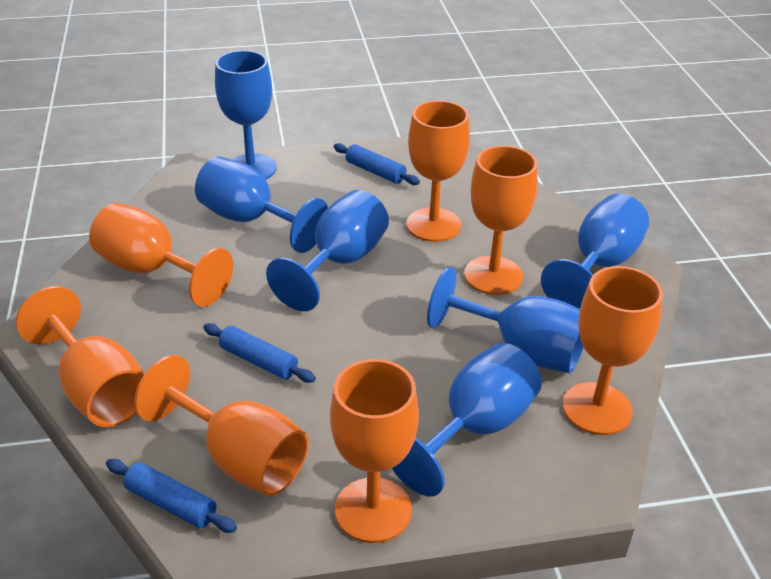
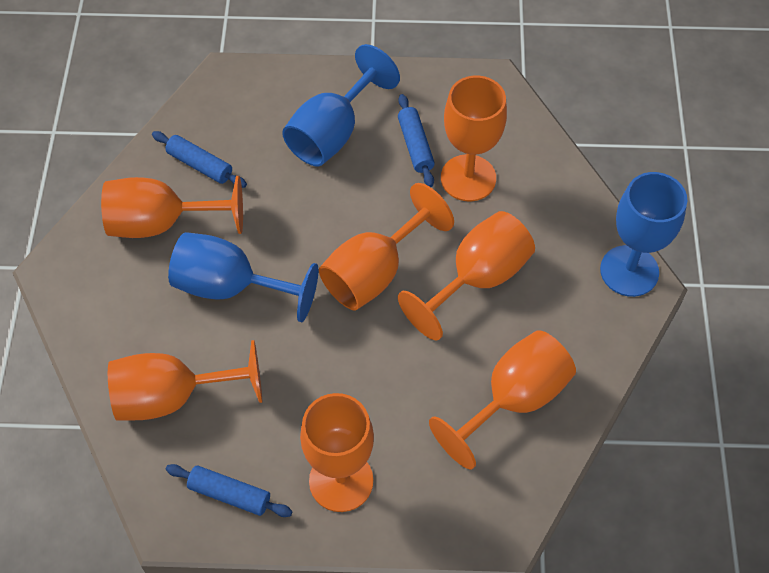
blue goblet: [195,157,328,253] [215,50,277,180] [266,190,389,311] [392,343,542,497] [427,267,584,373] [541,194,649,309] = 6 -> [168,232,318,322] [282,44,400,166] [600,172,687,297] = 3

